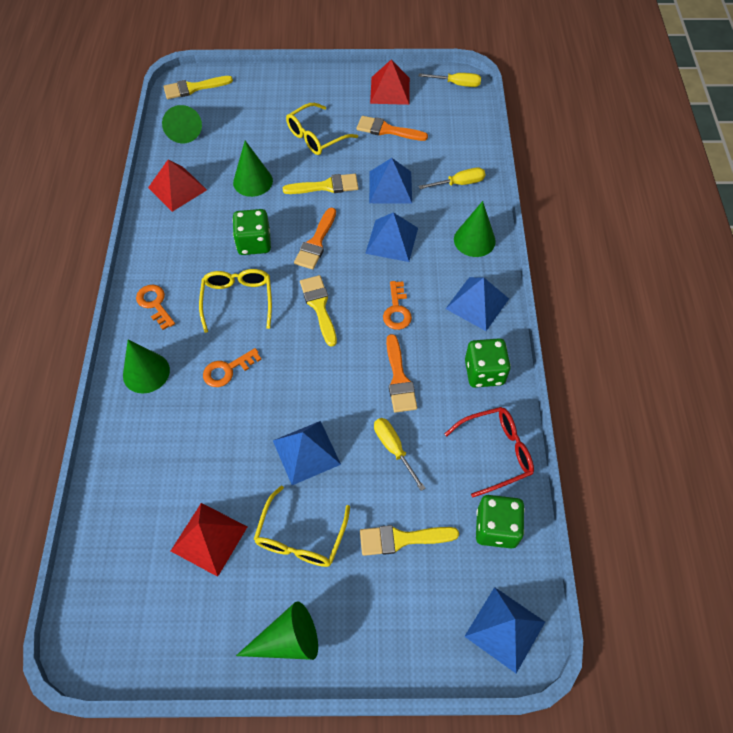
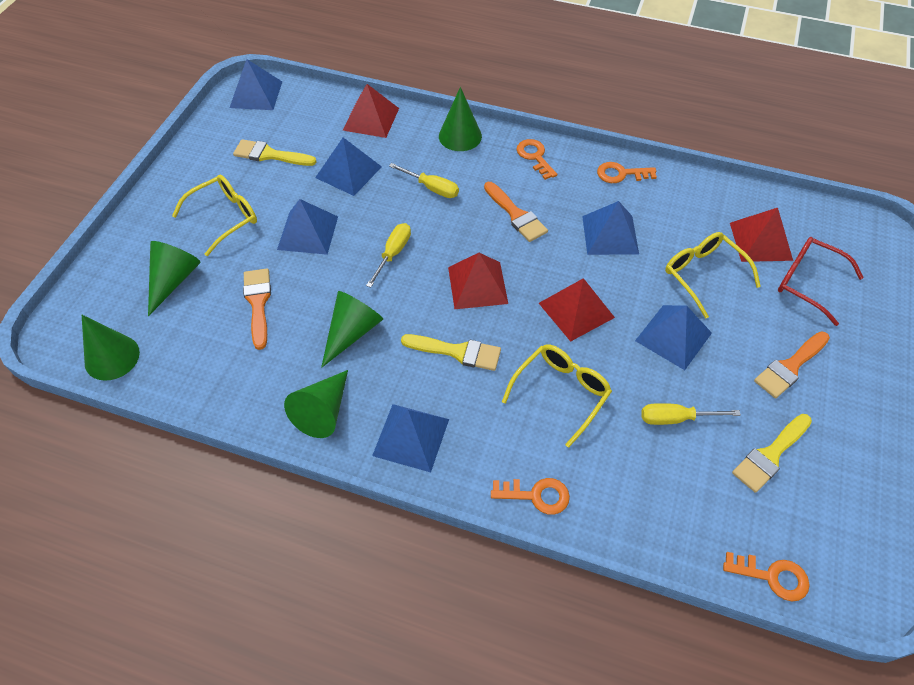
blue pyramid: [273,421,341,485] [365,212,418,262] [369,158,412,204] [446,277,509,331] [464,587,545,673] = 5 -> [229,59,282,110] [277,199,338,255] [315,137,382,196] [372,404,449,472] [582,201,639,255] [635,305,712,370] = 6
green dice: [232,209,271,255] [465,338,511,388] [476,495,525,549] = 3 -> none = 0
orange key: [136,284,175,330] [203,348,262,387] [383,281,412,330] = 3 -> [491,478,570,515] [516,139,557,180] [597,162,657,183] [723,552,810,601] = 4
red pyramid: [148,159,207,212] [171,503,247,577] [370,60,410,105] = 3 -> [342,84,399,138] [448,253,508,309] [539,278,615,342] [730,208,793,262] = 4
yellow brush: [164,76,233,99] [283,174,359,194] [300,275,337,347] [360,525,459,556] = 4 -> [233,139,316,166] [401,334,501,371] [732,414,812,493] = 3

